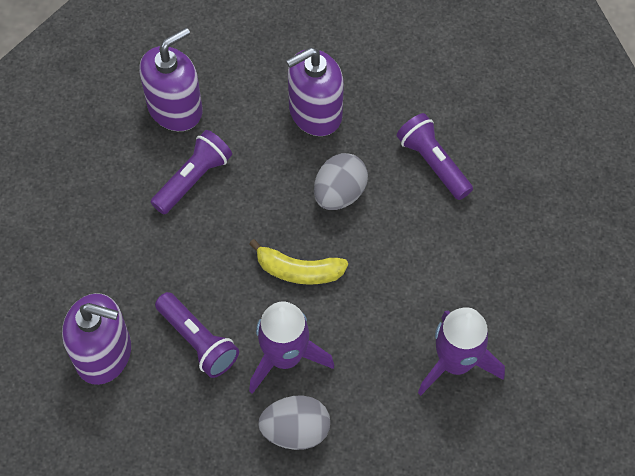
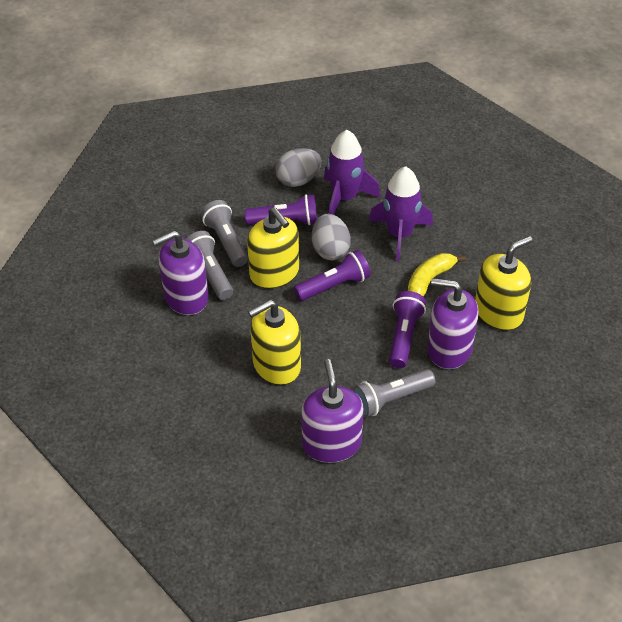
grey flashlight: none = 0 -> [186,231,233,300] [201,200,248,267] [353,369,435,418] = 3
yellow soap dispenser: none = 0 -> [247,207,299,289] [248,300,301,385] [475,236,533,330] = 3

